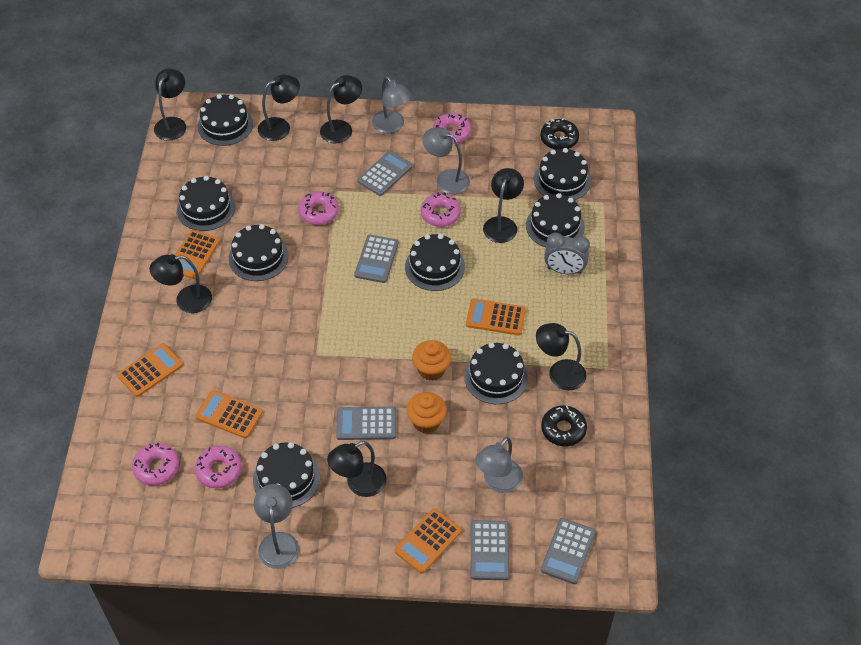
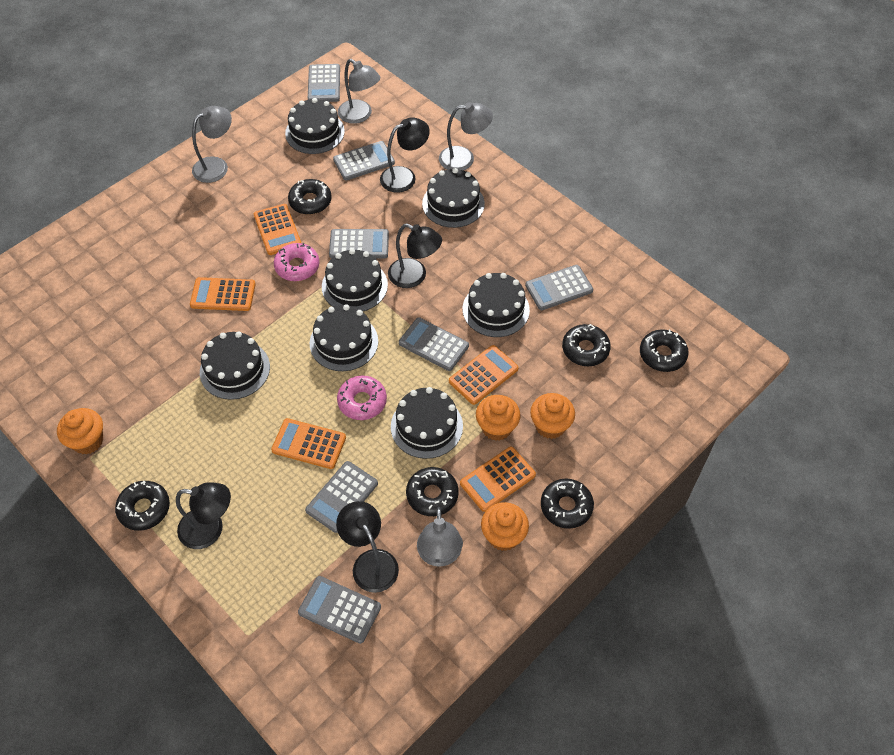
black cake: [177,176,235,231] [198,94,253,146] [229,224,289,281] [253,442,320,508] [405,234,465,291] [464,342,528,404] [526,193,585,247] [534,148,591,200] = 8 -> [200,331,270,400] [285,98,345,154] [310,304,378,371] [322,249,388,311] [391,387,463,459] [422,168,485,228] [463,273,530,337] = 7
black donut: [540,118,579,150] [541,405,587,446] = 2 -> [115,481,170,531] [288,179,332,215] [406,467,459,516] [541,479,594,529] [562,324,611,366] [640,329,689,372] = 6
black lamp: [150,254,212,313] [154,69,186,141] [258,74,300,141] [320,75,362,143] [327,441,387,497] [483,168,524,243] [536,323,587,390] = 7 -> [176,482,231,549] [336,501,399,593] [380,117,430,193] [388,224,442,288] = 4
grey calculator: [336,407,396,440] [354,235,399,283] [358,151,413,196] [471,520,509,580] [541,518,596,584] = 5 -> [298,576,381,644] [305,461,378,533] [308,64,340,102] [329,229,389,259] [333,141,395,180] [399,317,469,371] [525,265,593,310] = 7
grey clock: [544,232,590,274] = 1 -> none = 0
orange cupcake: [406,392,447,433] [412,340,451,381] = 2 -> [57,408,103,454] [476,395,520,441] [481,502,529,551] [530,393,575,439] = 4
pink donut: [132,443,179,486] [195,446,242,489] [298,191,339,225] [421,193,461,227] [433,113,471,144] = 5 -> [274,243,319,281] [337,376,387,420] = 2

